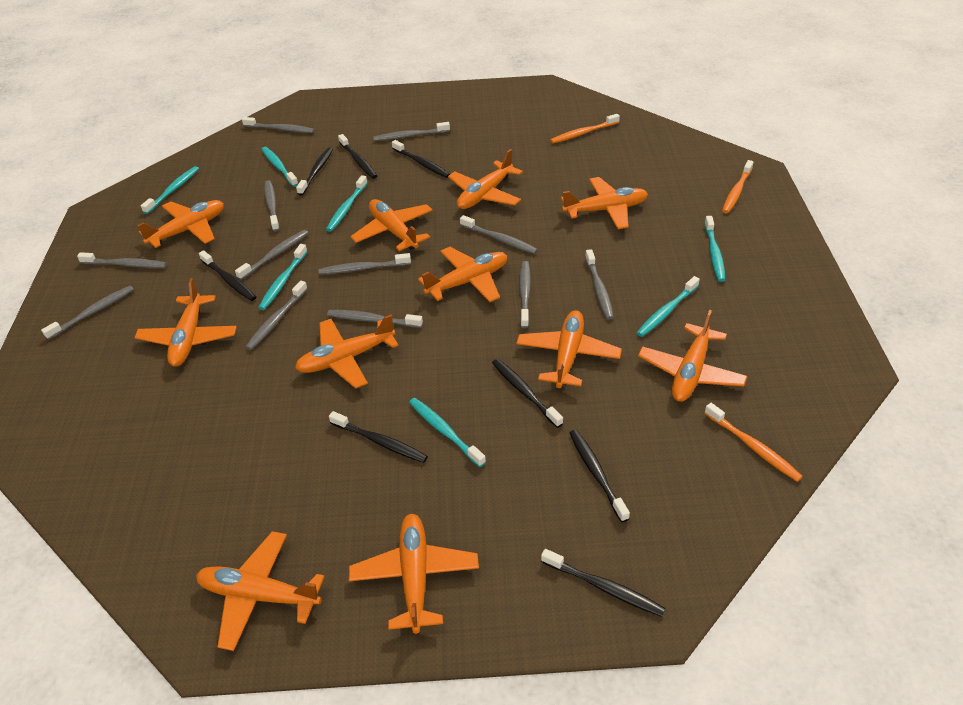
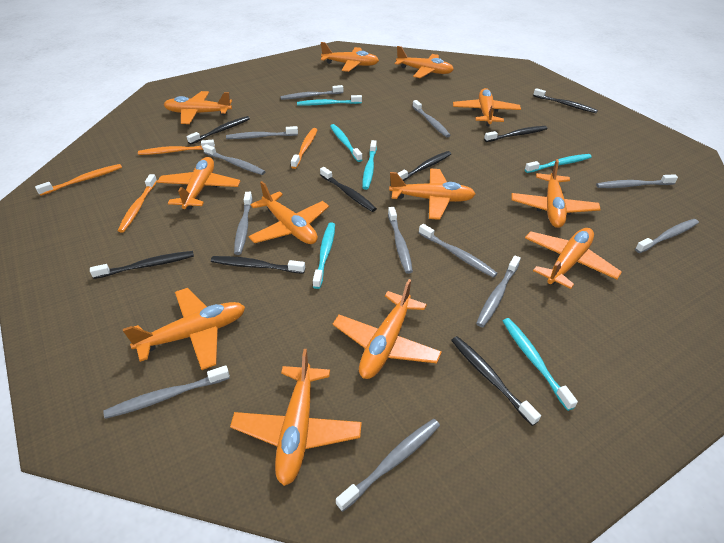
orange plane: [134,278,237,367] [137,200,224,248] [196,531,325,651] [295,314,399,389] [349,514,479,634] [350,199,433,251] [418,247,507,302] [448,149,523,209] [516,310,622,388] [561,177,648,229] [638,310,747,402] = 11 -> [123,288,245,370] [157,157,240,210] [164,91,232,124] [230,349,362,486] [248,181,329,244] [321,42,379,72] [333,279,442,379] [389,169,476,220] [395,46,454,78] [453,88,521,126] [511,159,601,228] [525,228,622,289] = 12
orange toothbrush: [550,114,620,143] [705,403,803,482] [722,160,754,213] = 3 -> [35,164,122,196] [118,174,157,233] [138,140,215,155] [291,128,317,169] = 4
turquoise toothbrush: [141,166,199,214] [258,244,307,310] [261,147,298,187] [326,175,368,232] [409,398,486,467] [636,276,700,337] [705,216,725,282] = 7 -> [297,95,362,106] [313,223,335,289] [330,124,362,162] [362,140,377,190] [503,318,578,411] [525,154,591,173] = 6

